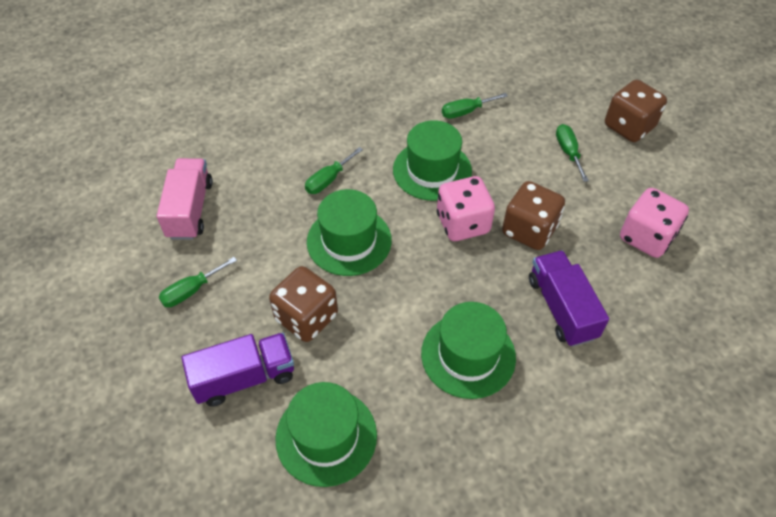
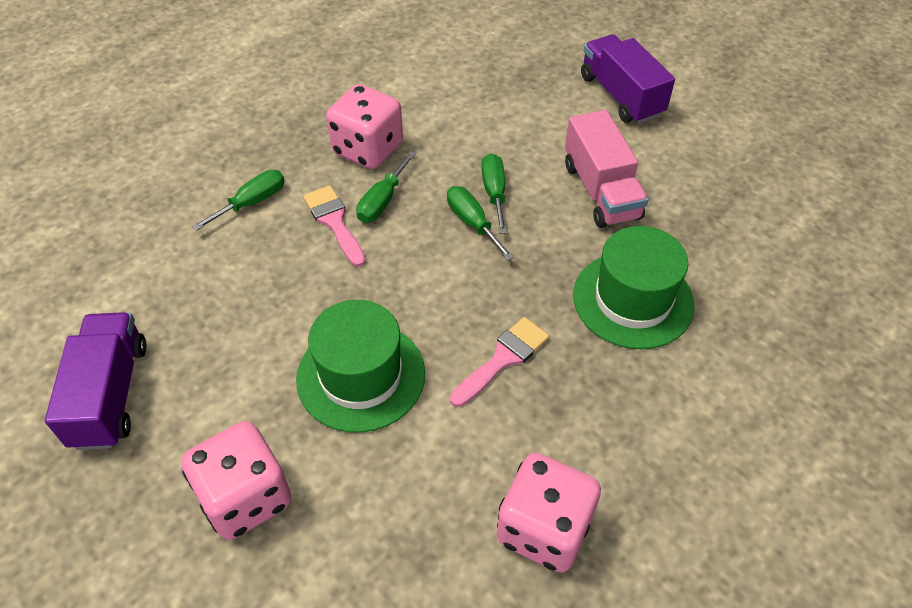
brown dice: [269,266,338,342] [502,181,565,250] [605,80,667,142] = 3 -> none = 0
green hat: [275,382,377,487] [307,189,392,276] [393,120,472,201] [421,302,516,399] = 4 -> [296,300,425,433] [573,226,695,349] = 2
pink brush: none = 0 -> [303,185,365,267] [450,317,549,407] = 2
pink dice: [437,176,495,241] [620,188,689,258] = 2 -> [181,421,292,540] [326,84,403,169] [497,453,601,573] = 3

